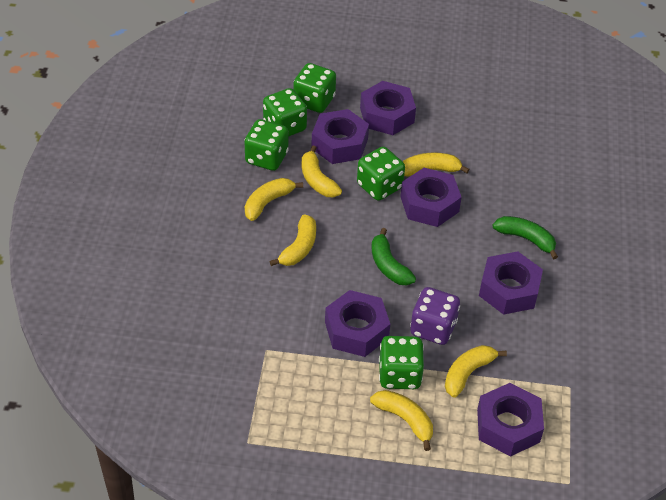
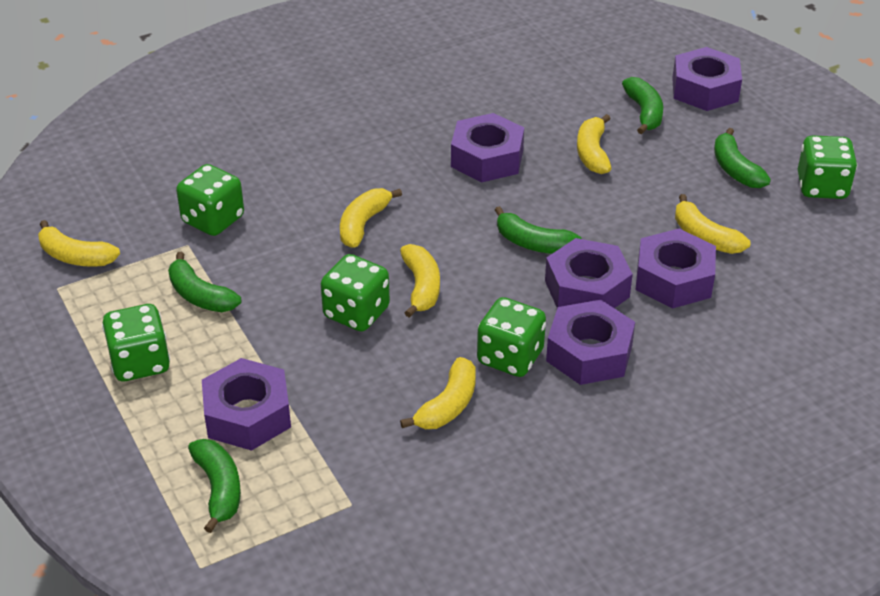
green banana: [371,228,416,285] [492,216,558,259] = 2 -> [168,252,241,312] [188,439,241,533] [495,206,582,254] [622,77,663,134] [714,128,771,188] = 5
purple dice: [410,287,460,345] = 1 -> none = 0

